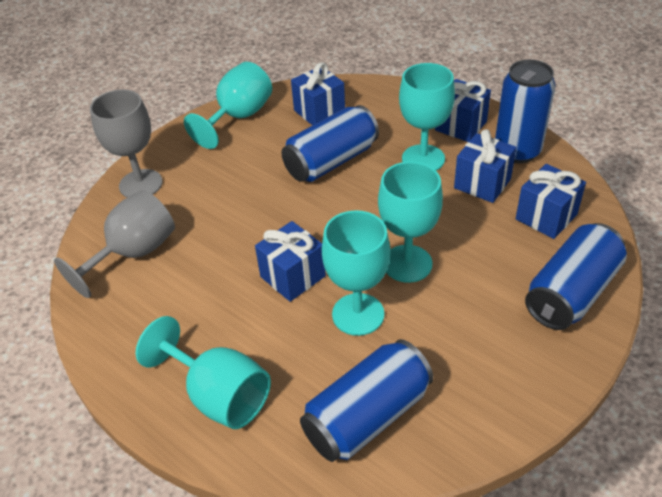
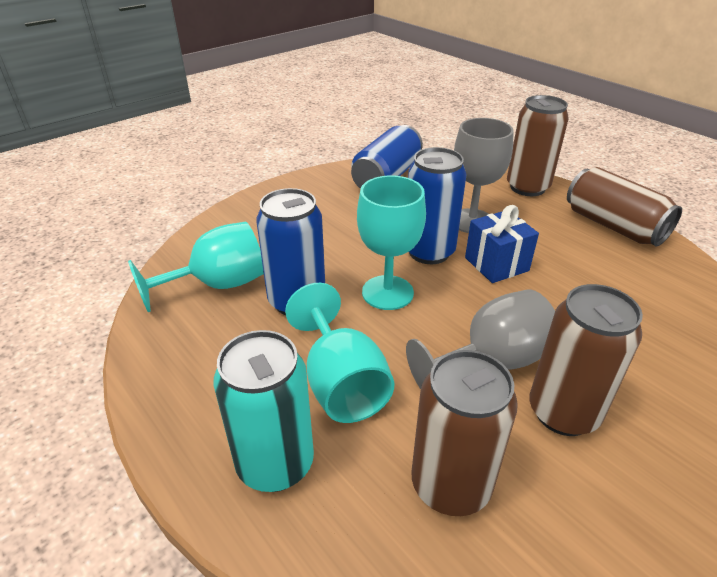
blue can: [282,105,379,182] [300,339,433,462] [495,60,556,163] [525,223,627,330] = 4 -> [256,188,325,315] [351,125,423,189] [408,147,466,264] = 3
blue gift: [255,221,326,302] [291,62,345,125] [435,79,491,142] [454,129,516,203] [516,164,586,239] = 5 -> [465,205,539,283] = 1
brown can: none = 0 -> [411,350,518,516] [507,95,569,196] [529,284,643,436] [567,167,682,247] = 4
turquoise can: none = 0 -> [213,330,314,492] = 1
turquoise goblet: [136,316,271,429] [184,62,272,149] [322,210,390,336] [378,162,443,283] [399,63,455,171] = 5 -> [128,222,264,312] [285,283,394,423] [357,175,426,310] = 3

